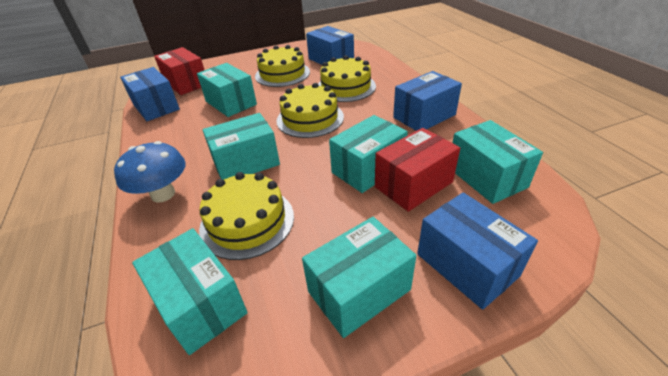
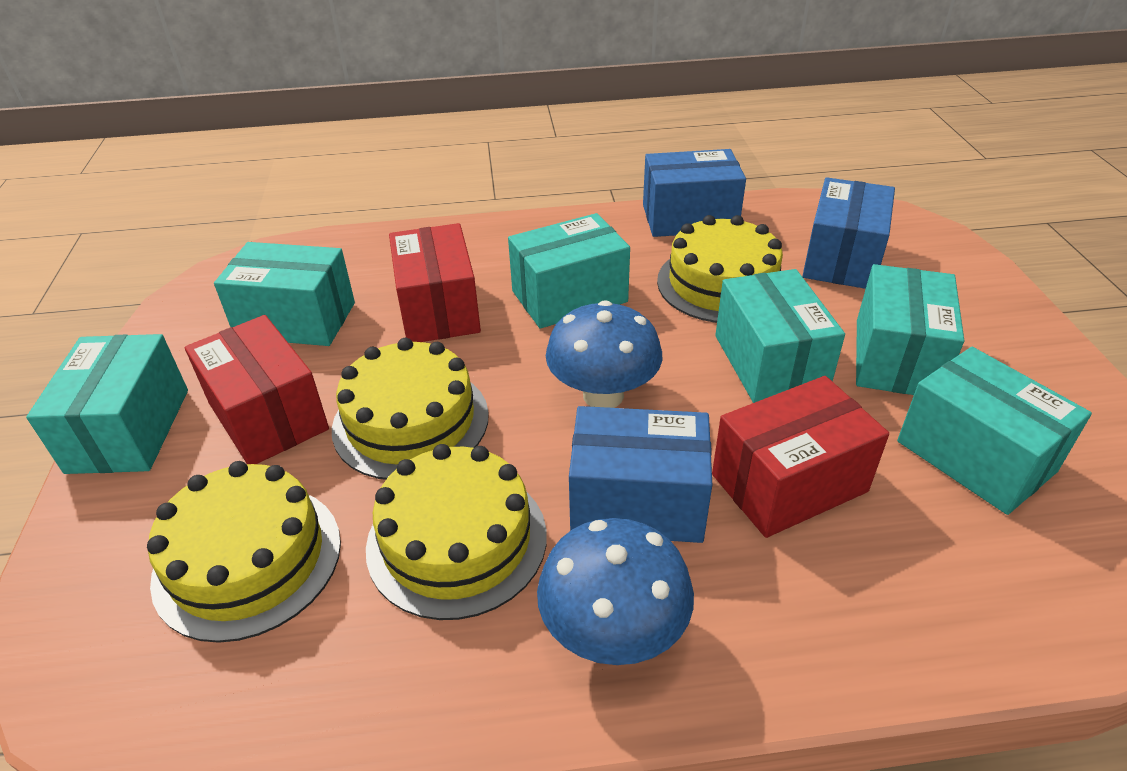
blue box: [120,67,180,121] [306,26,354,65] [393,71,462,131] [417,193,538,310] = 4 -> [569,406,712,543] [643,149,746,237] [803,177,895,289] = 3
blue mushroom: [114,141,186,203] = 1 -> [537,518,694,665] [546,300,662,408] = 2
red box: [154,47,204,95] [375,128,460,212] = 2 -> [185,315,329,464] [389,223,481,342] [712,376,889,538] = 3

